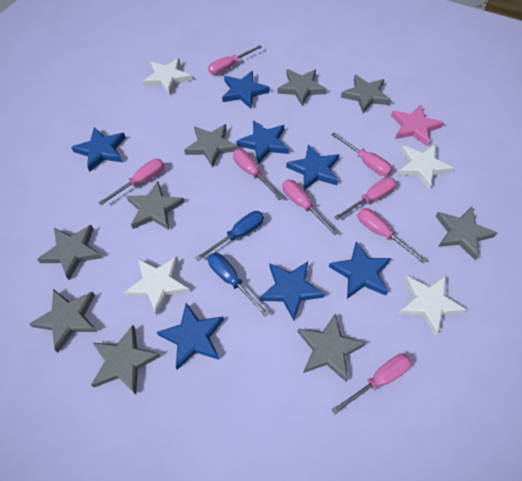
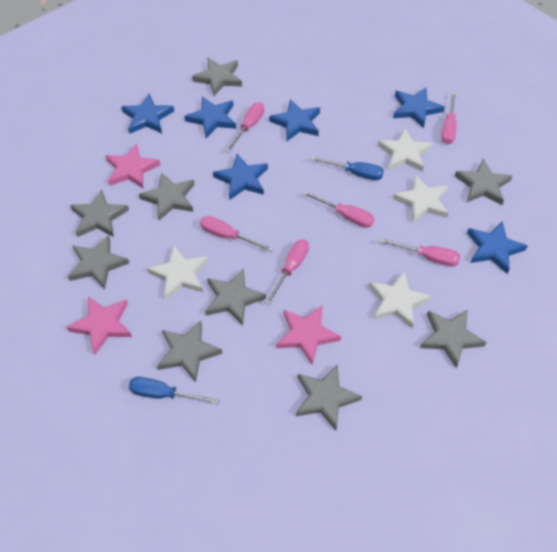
blue star: [71,127,126,172] [157,303,224,370] [222,71,270,109] [236,120,289,164] [260,262,325,320] [286,144,339,190] [329,241,391,299] = 7 -> [121,94,174,134] [184,96,236,138] [213,154,268,200] [269,99,320,142] [393,88,444,129] [467,221,528,274] = 6
pink screwdriver: [98,159,164,205] [208,45,262,75] [233,149,283,200] [282,180,338,235] [331,133,392,176] [331,354,412,415] [334,177,396,220] [357,208,426,263] = 8 -> [200,216,274,252] [225,102,265,153] [265,240,309,305] [302,191,375,228] [379,238,460,267] [441,92,457,144] = 6
pink star: [391,104,444,147] = 1 -> [67,296,132,355] [105,143,160,188] [276,305,341,365] = 3

